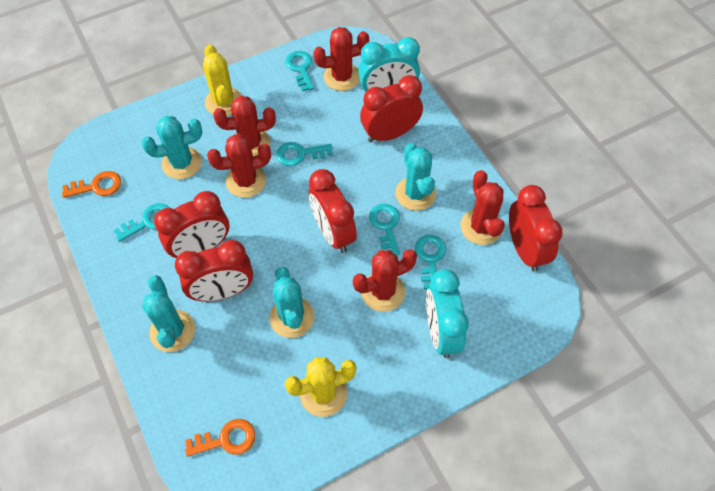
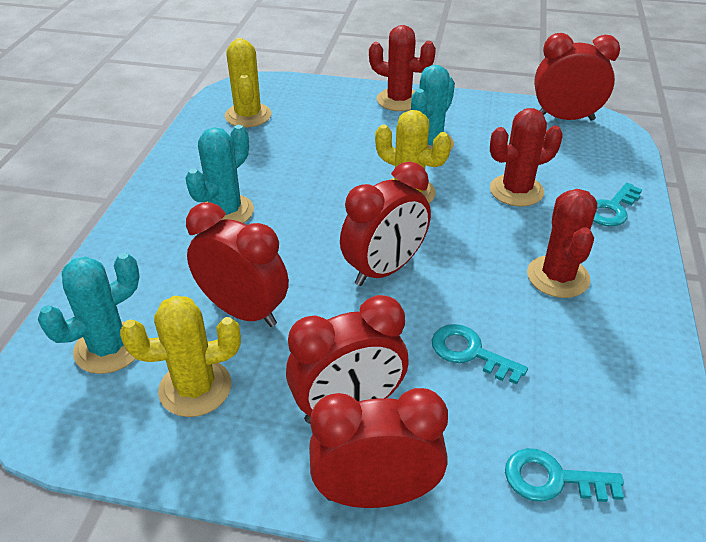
orange key: [62,171,121,198] [185,419,255,457] = 2 -> none = 0
red cactus: [207,134,271,198] [213,96,276,156] [313,27,369,91] [353,249,417,312] [460,170,505,245] = 5 -> [369,25,436,111] [490,108,563,206] [527,189,597,298] = 3
turquoise cactus: [141,116,202,179] [142,275,195,352] [269,267,315,338] [395,143,436,211] = 4 -> [38,253,140,374] [185,125,254,223] [411,65,455,151] = 3
turquoise clock: [358,37,420,91] [426,269,469,358] = 2 -> none = 0
turquoise key: [114,203,170,242] [276,142,333,166] [285,51,314,91] [369,204,400,255] [415,235,446,289] = 5 -> [432,324,528,384] [505,448,624,502] [593,182,642,226] = 3
yellow cactus: [203,44,242,116] [285,357,356,417] = 2 -> [120,295,241,417] [225,38,272,127] [375,110,451,203] = 3

